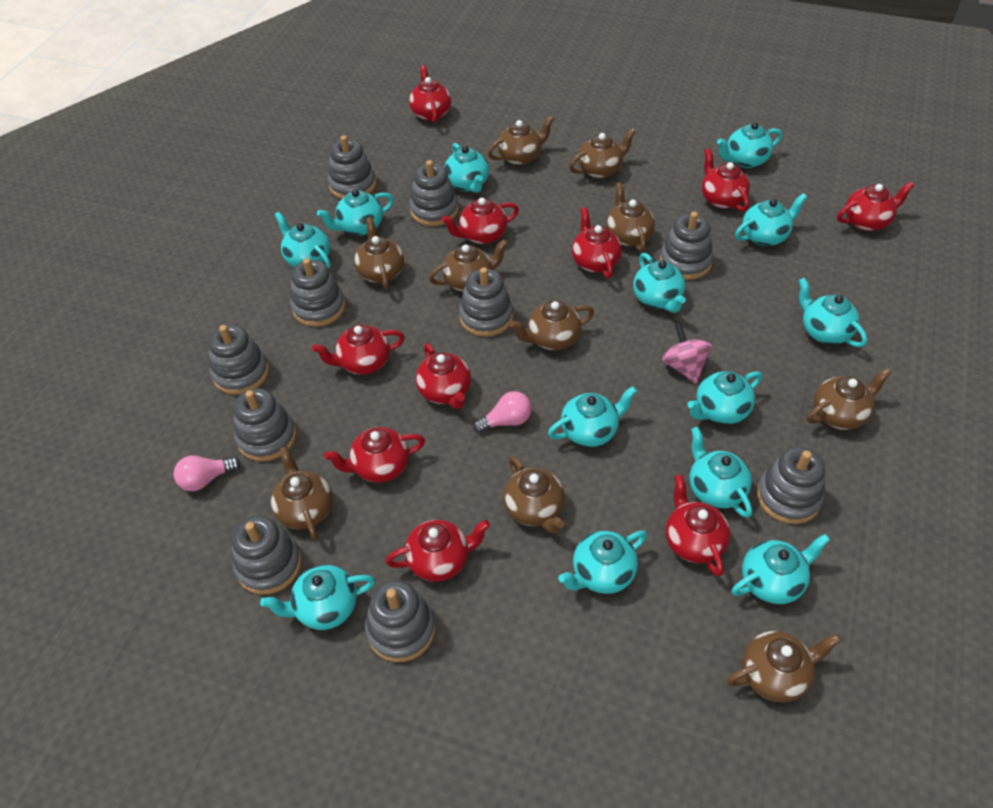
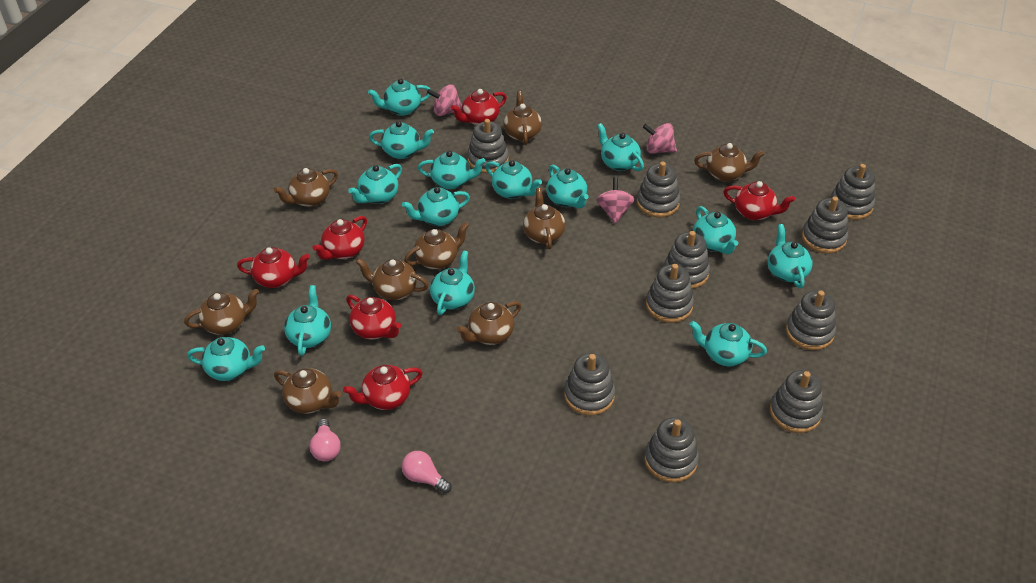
brown teapot: [271,446,333,540] [354,217,404,289] [429,240,508,291] [488,116,554,165] [503,456,565,534] [510,301,594,350] [569,128,636,179] [606,182,655,252] [727,631,842,702] [807,368,892,430] = 10 -> [184,288,259,335] [274,168,338,207] [274,368,342,414] [356,258,429,300] [404,222,469,269] [456,301,521,345] [503,91,542,145] [523,188,565,249] [694,143,765,182] = 9
pink spinning top: [662,324,712,383] = 1 -> [427,84,462,116] [596,177,634,224] [643,123,677,154] = 3
red teapot: [312,325,405,375] [324,427,425,483] [385,520,490,582] [409,65,451,123] [416,343,471,409] [442,198,519,244] [572,207,622,278] [666,474,730,577] [702,148,750,212] [837,182,914,231] = 10 -> [237,247,310,288] [313,216,367,260] [343,365,423,410] [346,295,401,340] [451,89,507,125] [723,181,795,220] = 6
turquoise teapot: [260,565,375,630] [275,212,331,269] [317,189,394,235] [444,143,489,193] [548,386,637,447] [558,531,647,594] [633,253,686,313] [687,371,762,424] [689,427,752,518] [717,122,782,168] [732,534,830,604] [735,193,807,246] [798,277,867,347] = 13 -> [187,337,265,381] [284,285,331,356] [348,164,402,204] [368,78,431,116] [369,121,434,159] [402,187,470,226] [418,151,486,189] [430,250,475,315] [485,160,542,199] [546,165,589,208] [597,123,644,171] [689,321,767,366] [693,206,738,255] [768,224,813,288] = 14

